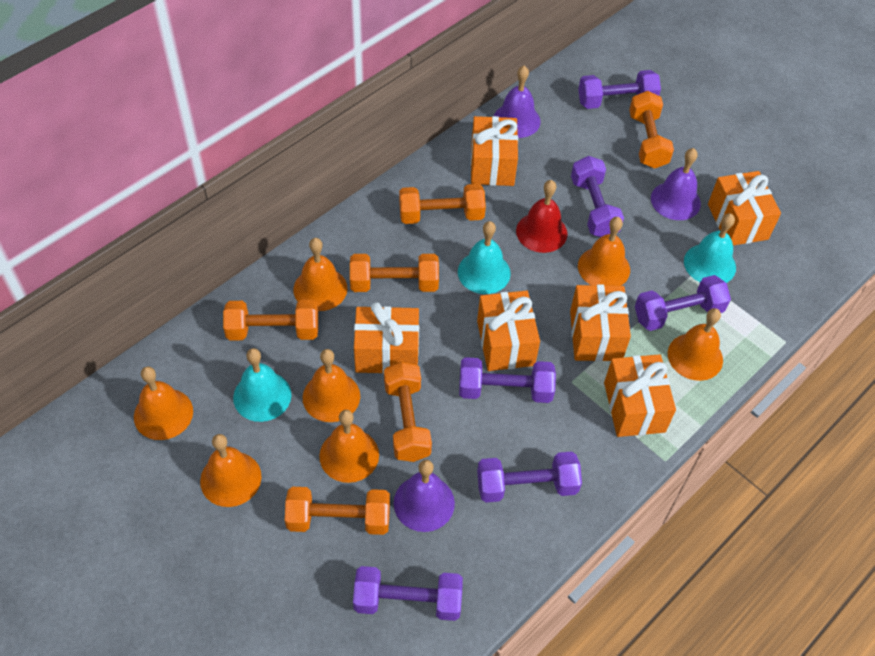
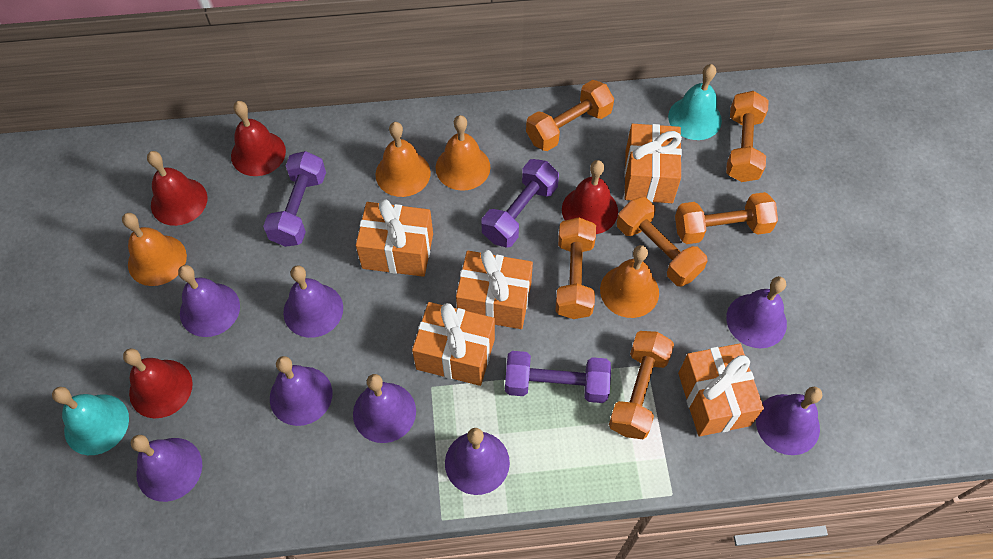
orange bell: [134,366,193,440] [200,434,262,507] [293,238,348,311] [303,349,360,422] [319,410,379,483] [578,217,630,286] [668,308,723,381] = 7 -> [122,213,187,286] [375,122,431,197] [436,115,491,191] [600,245,659,318] = 4
orange gift: [354,302,419,374] [471,116,518,186] [477,290,540,371] [570,284,631,362] [604,354,676,437] [708,171,781,246] = 6 -> [356,199,433,277] [412,302,495,386] [456,250,533,329] [624,124,682,203] [678,343,764,436] = 5
purple bell: [394,460,455,532] [494,66,541,138] [651,148,701,220] = 3 -> [131,435,202,502] [178,265,240,337] [270,356,332,426] [283,265,343,338] [353,374,416,443] [445,428,510,495] [726,276,787,348] [756,387,822,455] = 8
purple dumbbell: [353,566,463,621] [459,357,556,403] [477,452,582,503] [571,156,624,237] [578,70,661,109] [635,275,731,331] = 6 -> [263,151,326,247] [482,159,559,248] [505,351,611,403] = 3
red bell: [516,180,567,253] = 1 -> [123,349,193,418] [147,151,207,226] [231,101,286,176] [562,160,618,234] = 4
turquoise bell: [233,348,291,422] [458,221,511,294] [684,213,736,283] = 3 -> [52,387,129,455] [668,64,722,140] = 2

